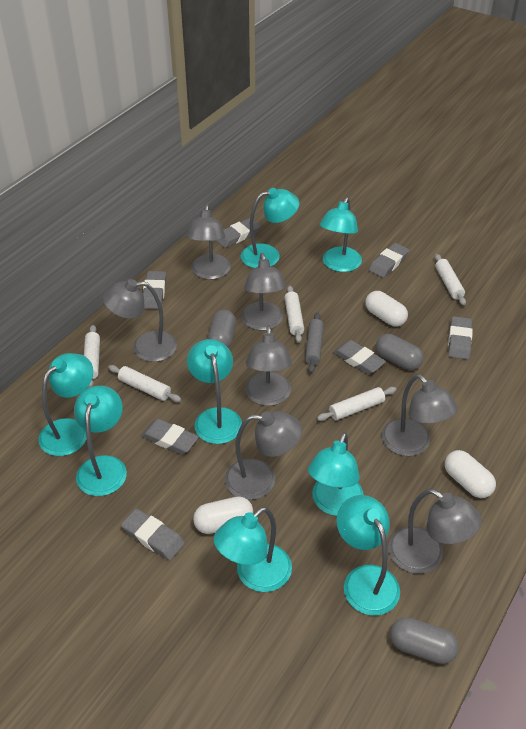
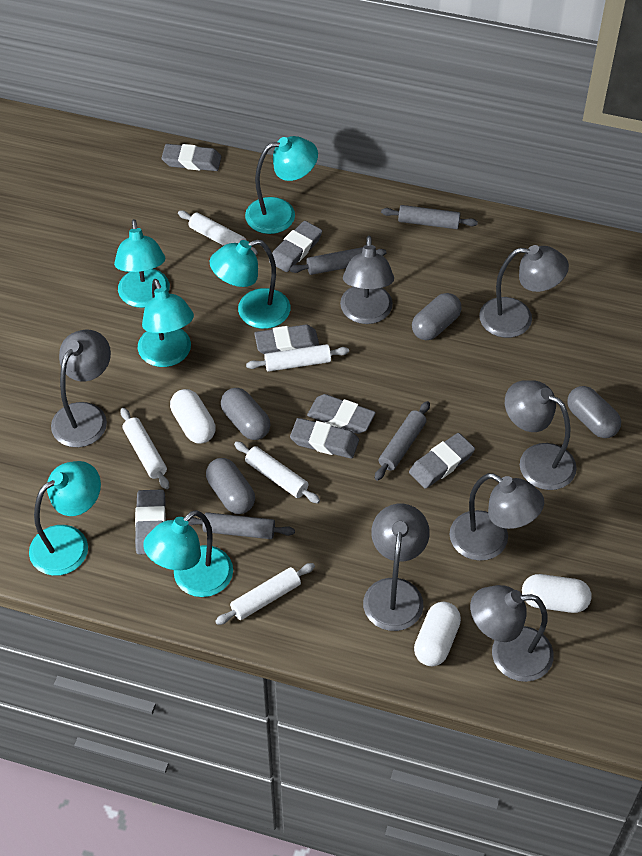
grey capsule: [208,310,236,348] [376,334,424,370] [390,617,458,664] = 3 -> [206,458,255,514] [221,388,271,440] [412,293,462,340] [567,386,621,438] = 4
grey rolling pin: [305,312,324,373] = 1 -> [188,512,295,539] [290,247,387,275] [375,401,430,481] [381,205,478,229] = 4
turquoise lamp: [38,353,93,456] [74,386,127,496] [187,339,242,444] [214,507,292,592] [241,188,299,268] [308,432,364,516] [320,197,362,272] [337,495,400,616] = 8 -> [29,461,101,576] [114,219,170,308] [138,279,194,367] [143,510,233,597] [210,240,290,329] [245,136,318,234] = 6

